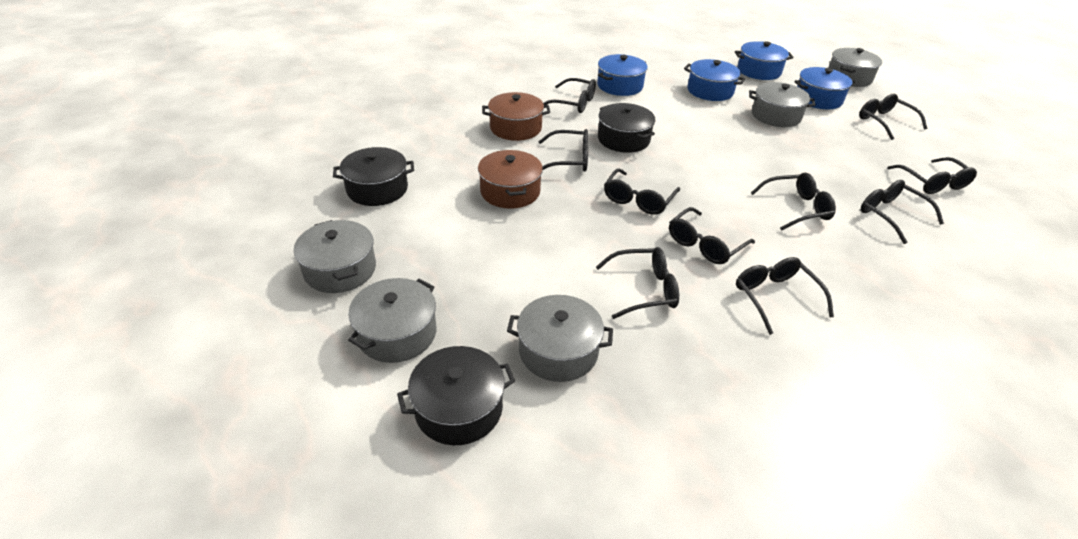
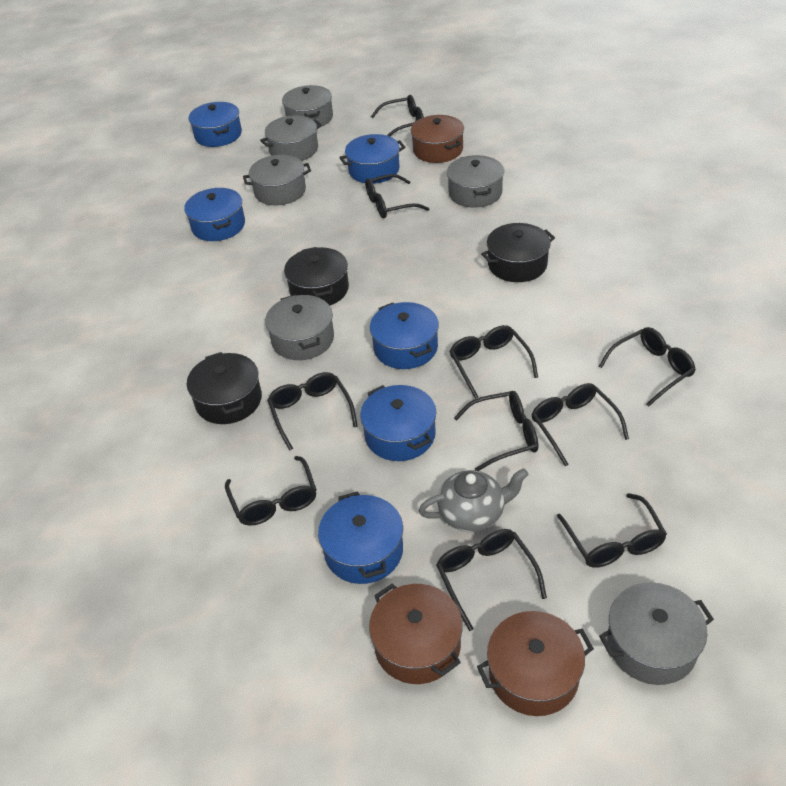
blue pot: [597,54,648,96] [684,59,745,101] [735,41,793,80] [794,67,855,109] = 4 -> [184,188,245,241] [189,102,242,147] [318,491,403,584] [339,134,405,184] [360,385,437,461] [370,302,439,369] = 6
brown pot: [478,150,543,209] [482,92,550,141] = 2 -> [369,584,463,684] [410,115,464,163] [477,611,594,716] = 3
grey pot: [294,220,376,293] [348,278,436,363] [507,295,613,382] [749,82,815,127] [828,48,882,87] = 5 -> [243,155,311,206] [260,115,322,161] [265,294,334,360] [282,85,333,128] [447,155,504,208] [599,582,714,685] = 6
grey teapot: none = 0 -> [419,468,528,532] = 1

